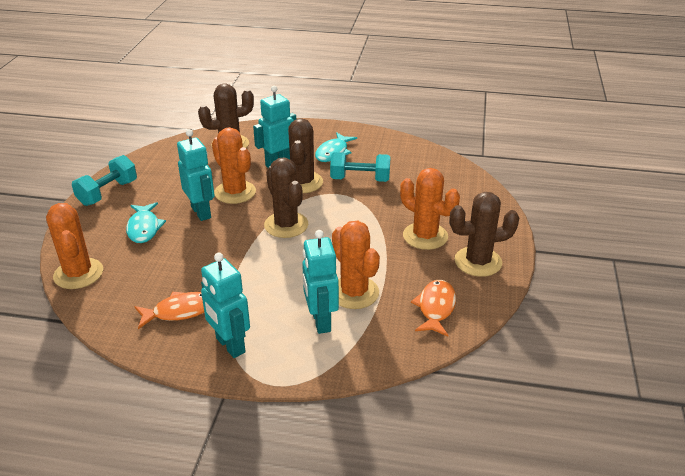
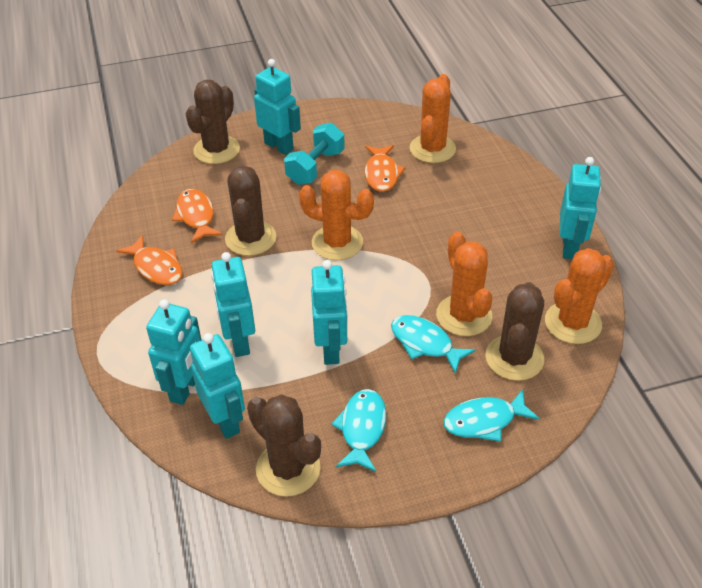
orange fish: [134,292,204,329] [411,280,456,337] = 2 -> [116,235,183,285] [172,189,222,243] [364,145,405,192] = 3
turquoise dumbbell: [72,155,137,206] [330,152,390,182] = 2 -> [284,123,345,185] = 1
turquoise fish: [126,202,166,243] [315,132,357,162] = 2 -> [331,389,386,472] [391,315,476,374] [443,389,540,442] = 3
turquoise robot: [177,129,215,221] [201,253,250,358] [253,86,296,168] [302,230,339,334] = 4 -> [146,299,201,405] [190,333,245,439] [211,252,255,357] [254,59,301,155] [311,260,348,365] [560,157,601,259] = 6

